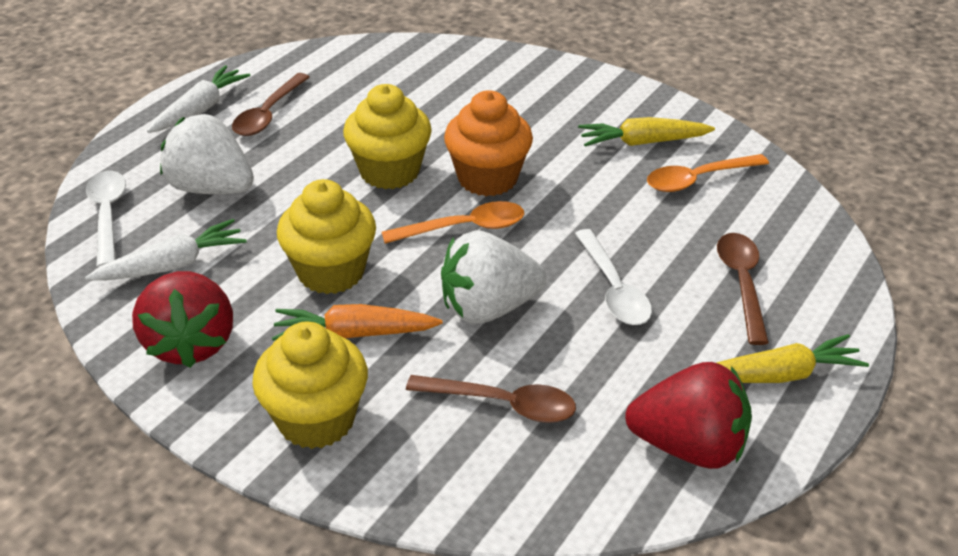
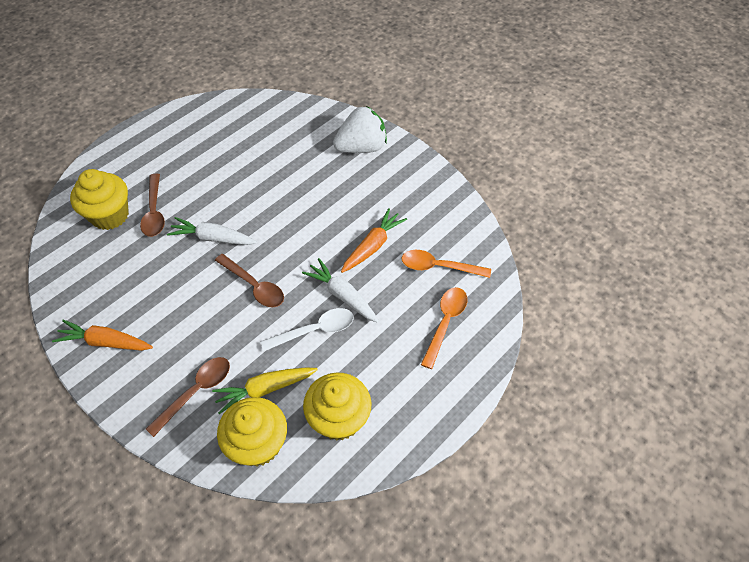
orange carrot: [272,304,442,341] = 1 -> [52,320,153,351] [341,208,407,273] = 2
orange cupcake: [444,90,533,196] = 1 -> none = 0
red strawberry: [132,271,233,368] [625,362,752,469] = 2 -> none = 0
white spoon: [86,171,126,267] [575,229,652,325] = 2 -> [261,308,354,351] = 1
white strawberry: [160,114,254,194] [441,230,546,324] = 2 -> [333,106,387,153] = 1
yellow carrot: [578,117,715,146] [716,334,869,383] = 2 -> [212,368,318,414] = 1

